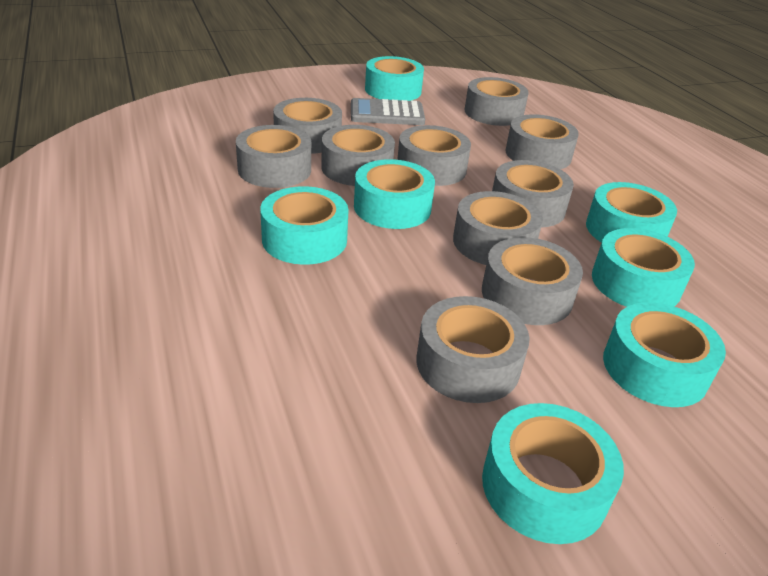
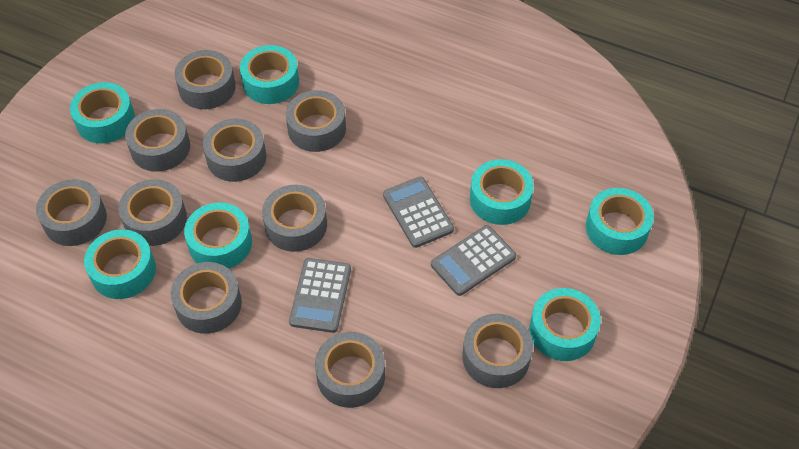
grey calculator: [351,98,425,125] = 1 -> [289,258,351,333] [383,176,454,248] [431,225,516,296] = 3

